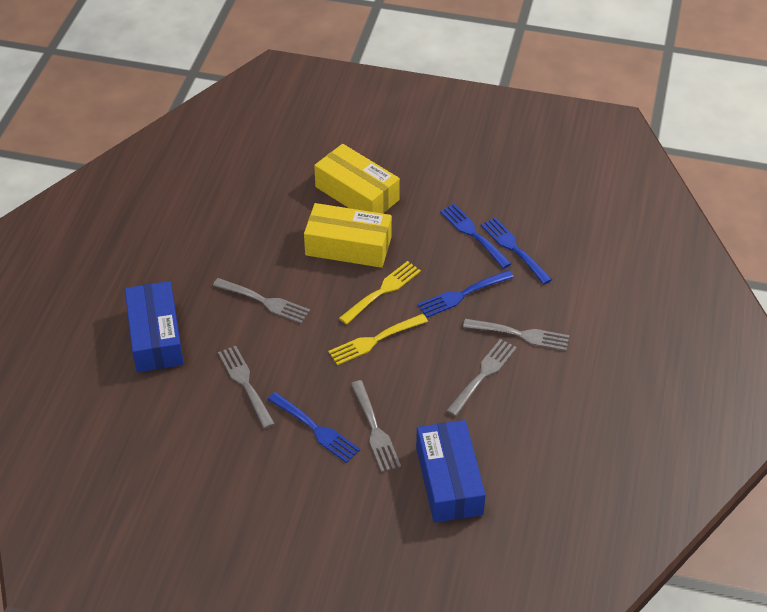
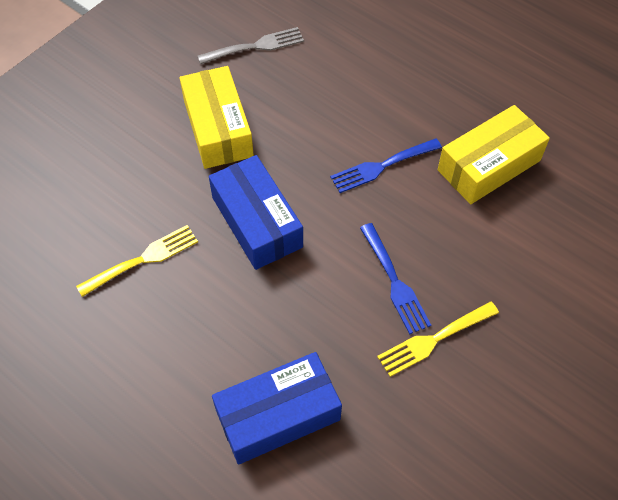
blue fork: [268,392,360,463] [418,270,514,318] [440,204,511,269] [481,217,552,284] = 4 -> [330,138,442,193] [360,223,431,334] = 2
grey fork: [213,278,310,324] [218,346,275,429] [351,380,401,472] [446,339,517,416] [463,319,569,351] = 5 -> [198,27,304,64] = 1

